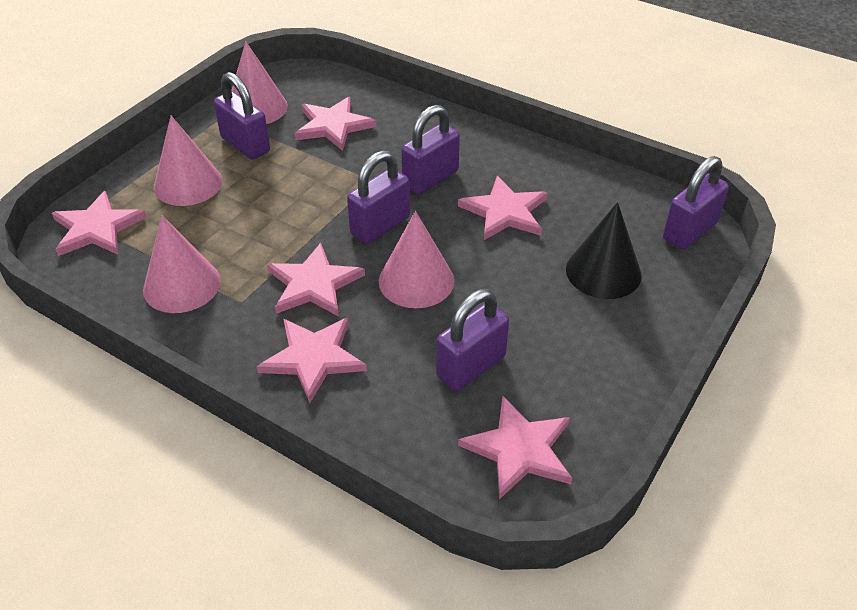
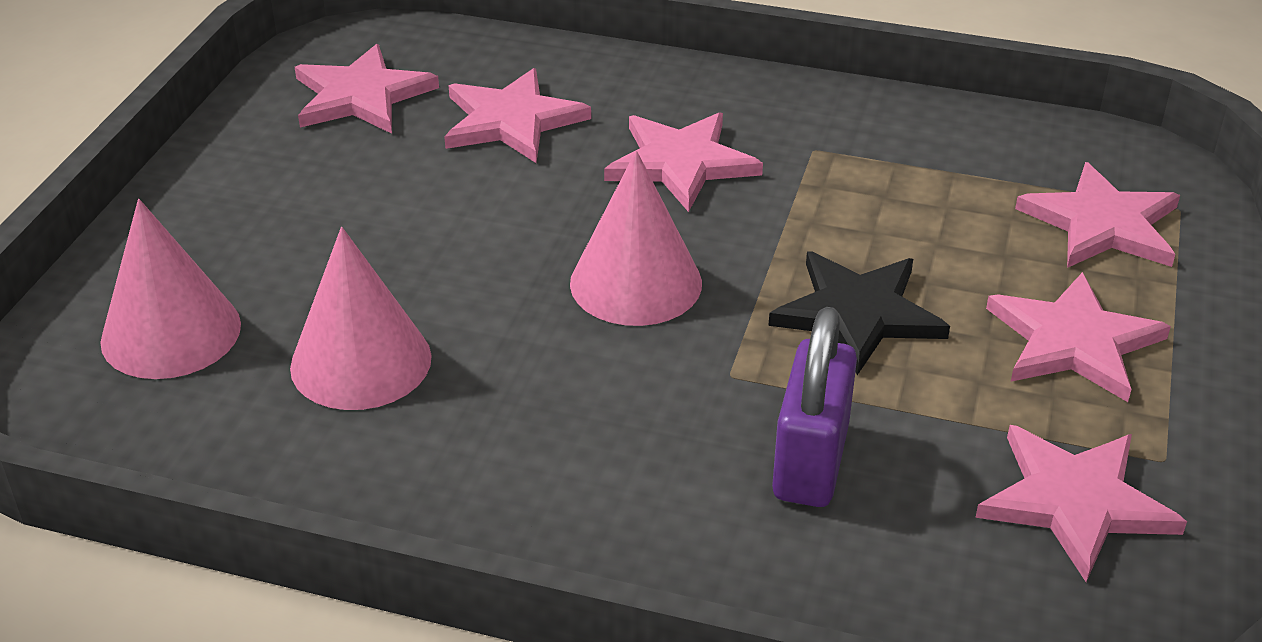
black cone: [566,202,642,299] = 1 -> none = 0
black star: none = 0 -> [768,251,950,375] = 1
pink cone: [143,216,221,313] [154,116,222,206] [231,42,288,124] [379,211,454,308] = 4 -> [100,199,241,379] [290,227,432,410] [570,151,702,326] = 3
purple padlock: [214,72,270,160] [347,151,410,244] [401,105,460,194] [436,289,509,391] [663,156,729,249] = 5 -> [772,307,857,507] = 1

